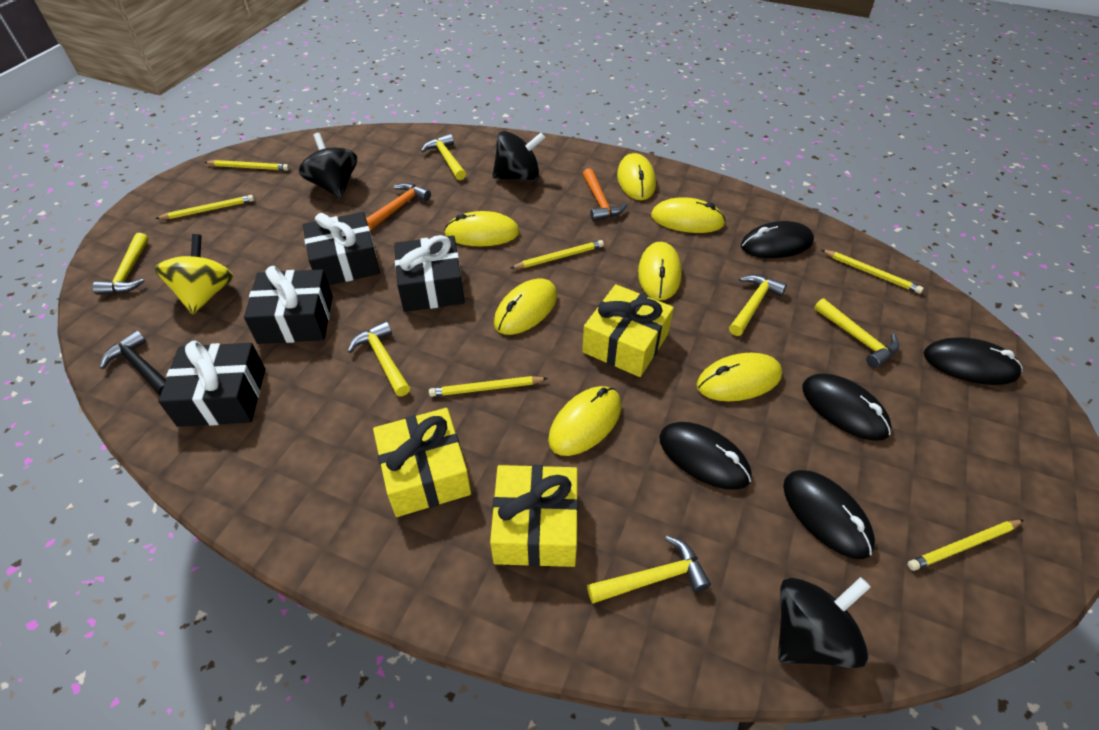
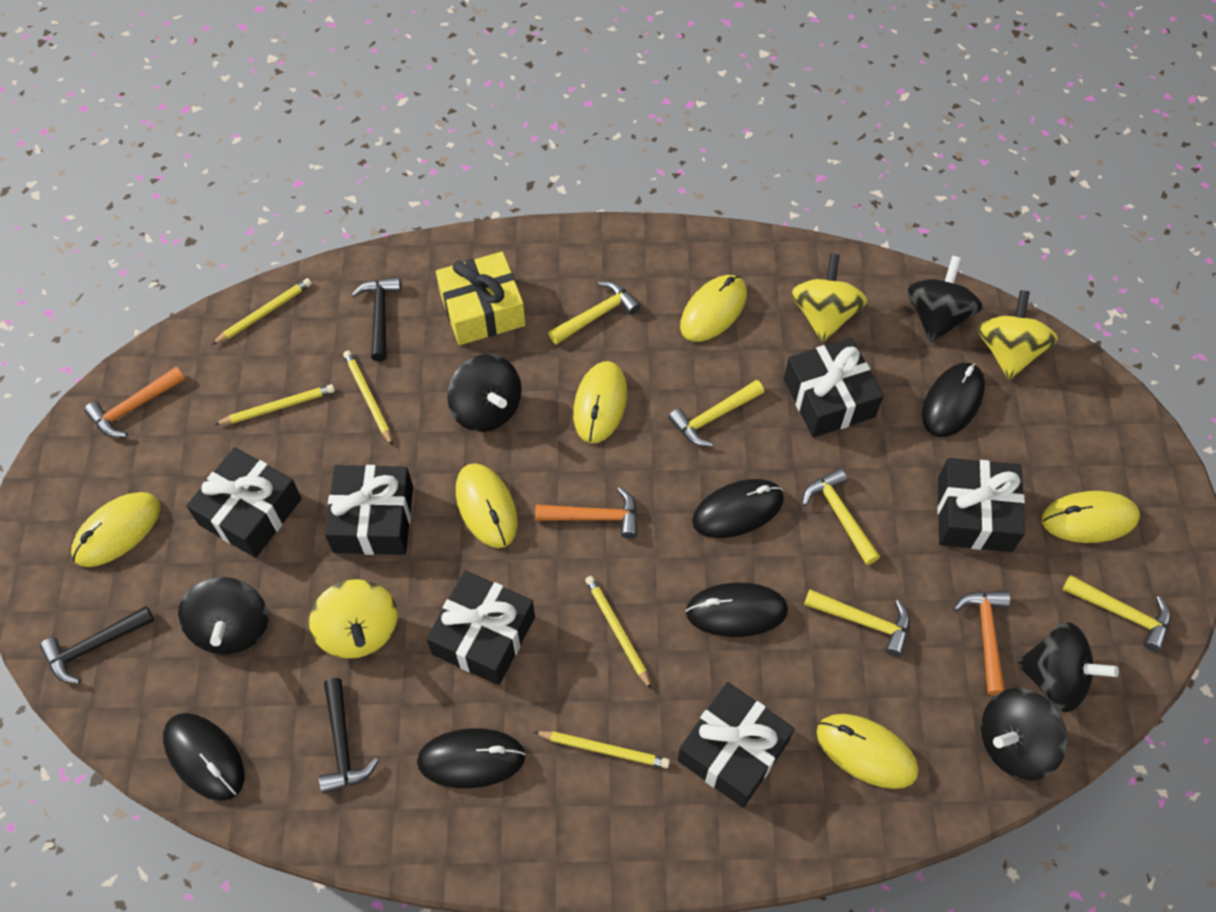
black gift: [158,341,265,427] [244,266,333,344] [303,212,380,285] [394,235,465,312] = 4 -> [186,447,302,558] [325,465,413,555] [426,570,535,685] [678,682,794,808] [784,338,883,437] [938,458,1025,552] = 6
black hammer: [100,330,166,395] = 1 -> [40,606,154,684] [319,678,378,794] [351,277,401,361] = 3
black spinning top: [299,133,357,198] [492,131,545,181] [778,577,871,669] = 3 -> [178,577,268,654] [447,354,522,432] [907,256,983,343] [981,688,1068,781] [1017,622,1119,713] = 5
orange hammer: [366,183,431,230] [583,168,627,221] = 2 -> [84,367,185,437] [535,487,637,539] [953,591,1010,696] = 3
yellow gift: [373,408,471,517] [490,465,578,567] [582,284,674,377] = 3 -> [436,252,526,345] = 1
yellow hammer: [92,233,149,295] [348,321,410,396] [421,134,466,180] [587,536,711,604] [729,274,787,336] [814,298,899,368] = 6 -> [548,281,641,345] [668,380,764,447] [802,468,880,565] [804,589,910,657] [1063,575,1170,652] = 5
yellow mouse: [444,211,520,246] [494,279,557,335] [548,386,621,456] [617,153,656,200] [638,242,682,300] [651,197,726,233] [696,353,782,401] = 7 -> [71,492,160,567] [456,463,518,548] [573,361,627,443] [680,275,747,342] [817,714,918,789] [1042,491,1140,543] = 6
yellow pencil: [155,195,254,219] [204,160,289,171] [429,376,548,397] [511,240,604,269] [822,250,924,294] [907,520,1024,571] = 6 -> [212,278,312,345] [214,384,335,425] [343,350,393,446] [534,731,670,768] [585,576,652,690] = 5
yellow spinning top: [155,234,233,315] = 1 -> [309,579,398,659] [791,254,867,342] [977,290,1058,380] = 3

